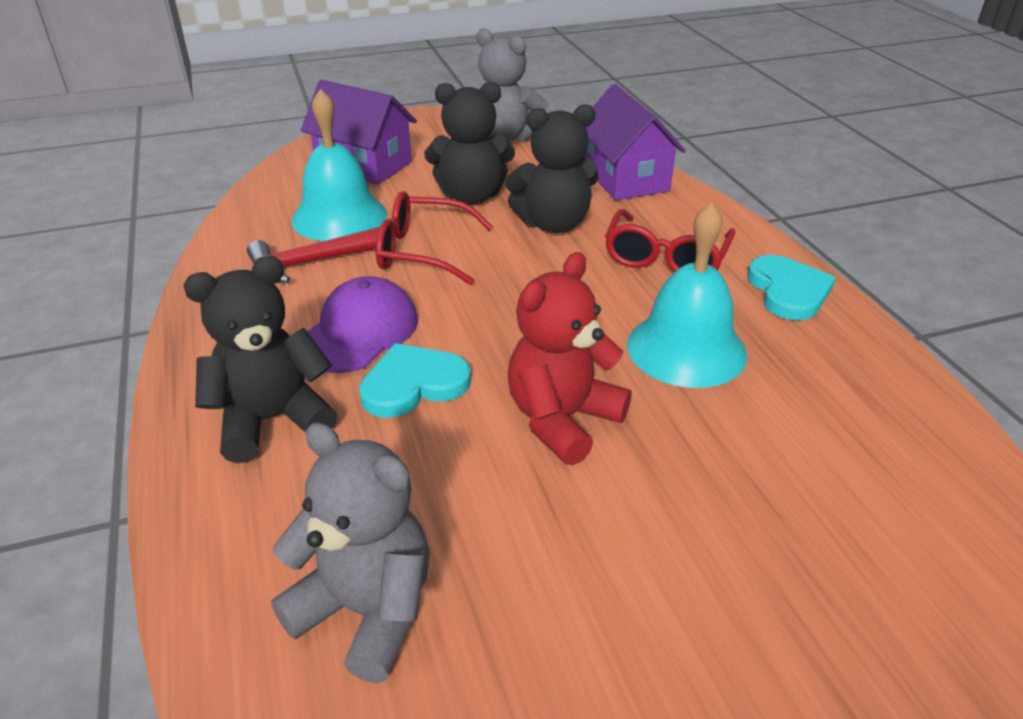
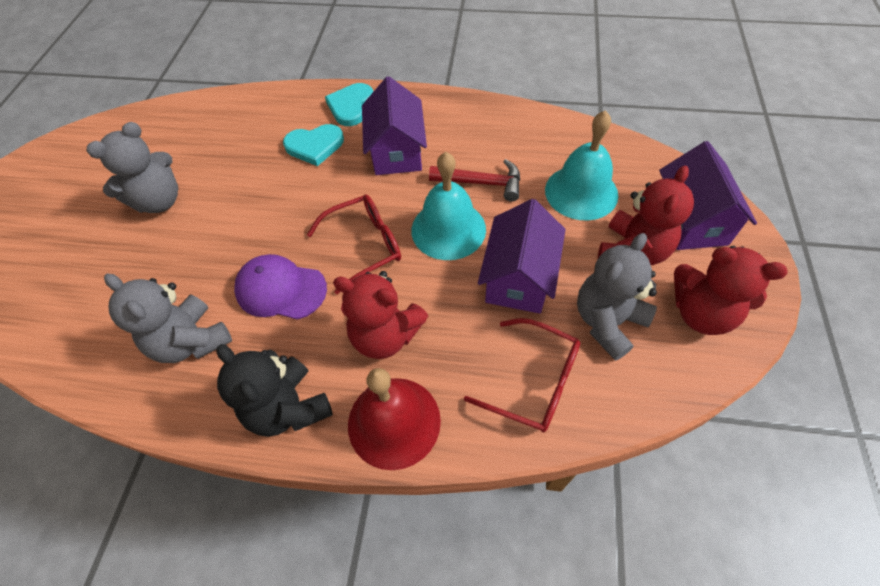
black teddy bear: [183,256,337,463] [425,82,515,205] [505,104,599,233] = 3 -> [216,344,333,437] = 1
grey teddy bear: [271,422,430,683] [475,28,548,142] = 2 -> [87,122,179,213] [104,274,232,363] [577,233,657,361] = 3
purple house: [301,80,417,185] [584,84,686,200] = 2 -> [362,77,427,175] [478,199,566,313] [659,141,757,250] = 3
red bell: none = 0 -> [348,368,441,470] = 1
red teddy bear: [508,252,632,465] = 1 -> [333,271,428,359] [598,166,694,265] [674,246,788,335] = 3

